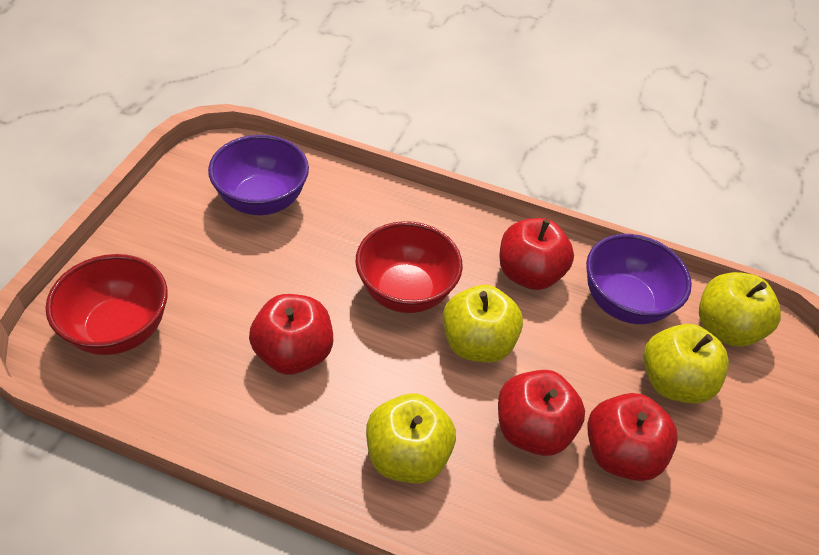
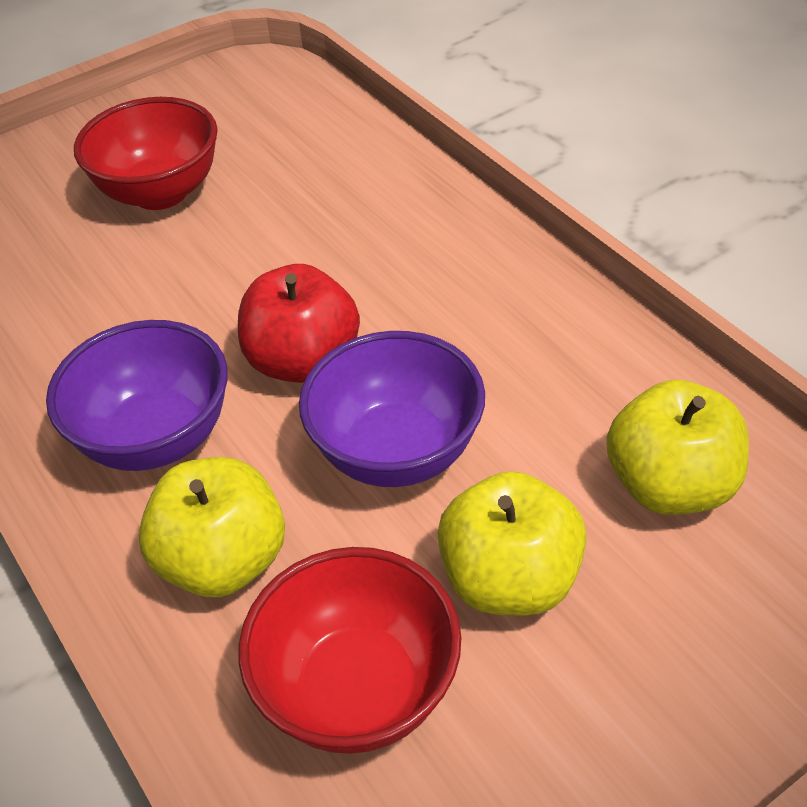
red apple: [249,294,333,375] [498,370,585,456] [499,218,574,290] [587,393,678,481] = 4 -> [238,264,360,383] = 1
yellow apple: [366,394,456,483] [443,285,523,363] [643,324,729,404] [699,272,781,347] = 4 -> [138,457,285,597] [437,471,587,616] [606,380,749,515] = 3

